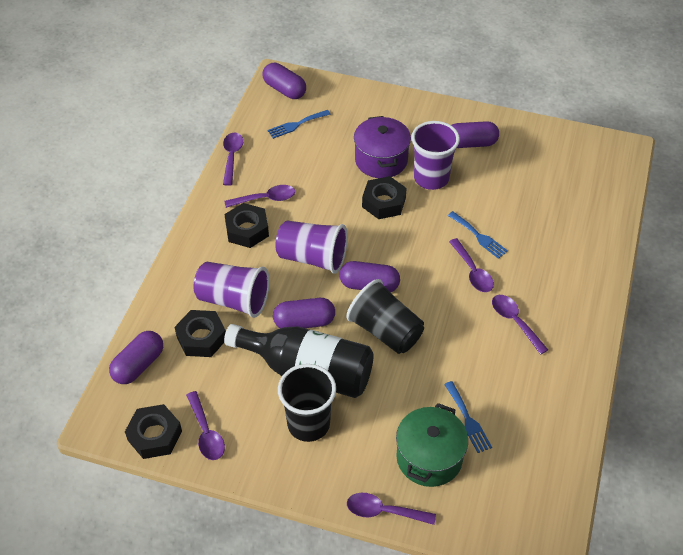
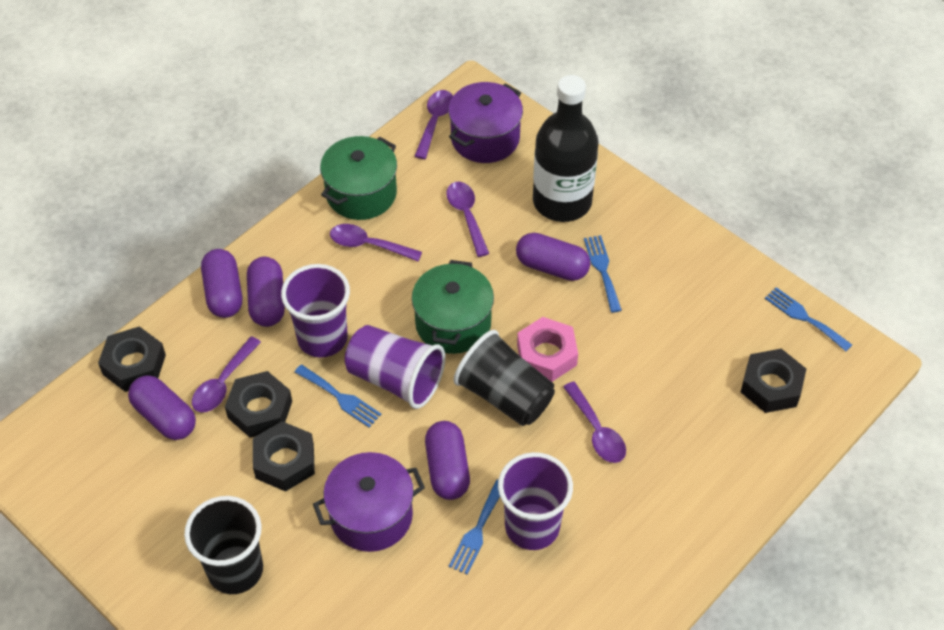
blue fork: [268,110,331,139] [444,381,492,453] [448,211,508,259] = 3 -> [295,365,381,428] [449,479,500,574] [584,235,622,313] [765,287,852,351] = 4
green pot: [396,403,468,487] = 1 -> [320,136,397,220] [412,260,494,354] = 2
pink nut: none = 0 -> [517,317,578,382] = 1
purple pot: [354,116,411,178] = 1 -> [313,452,425,552] [448,82,523,163] = 2
purple spoon: [186,391,225,460] [223,133,243,186] [225,185,295,208] [347,493,436,525] [449,238,494,292] [492,295,548,355] = 6 -> [192,336,261,413] [330,224,422,261] [414,90,453,159] [446,182,489,257] [563,381,626,463] = 5

